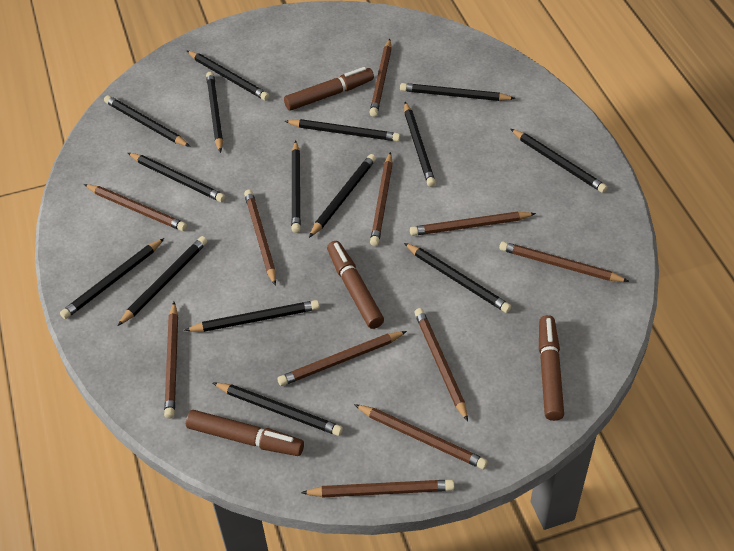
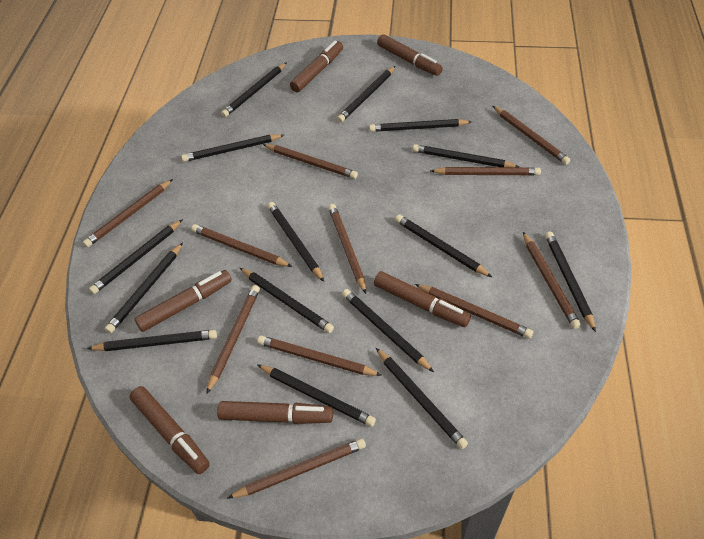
brown marker: [186,410,304,456] [284,67,374,111] [327,241,384,329] [539,315,564,421] = 4 -> [129,386,210,474] [134,270,232,332] [217,401,333,424] [290,40,343,92] [374,271,471,327] [377,34,443,76] = 6

